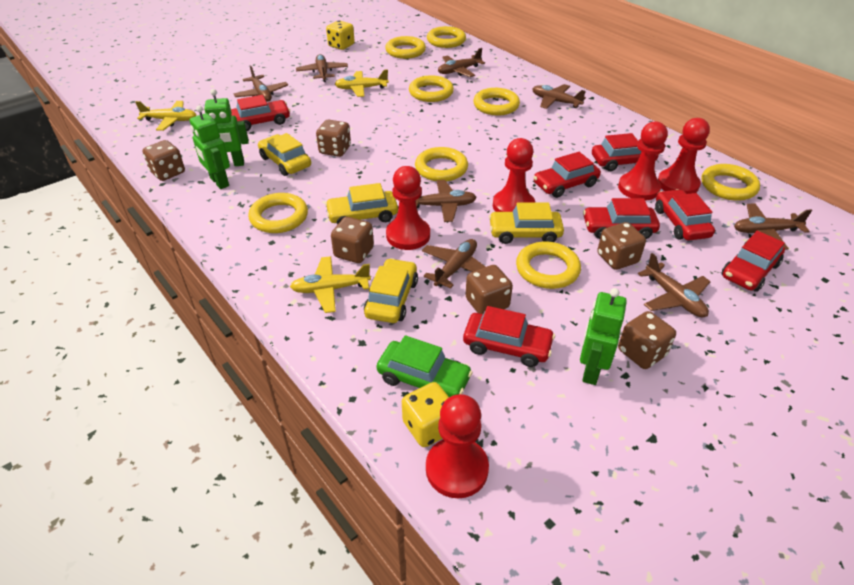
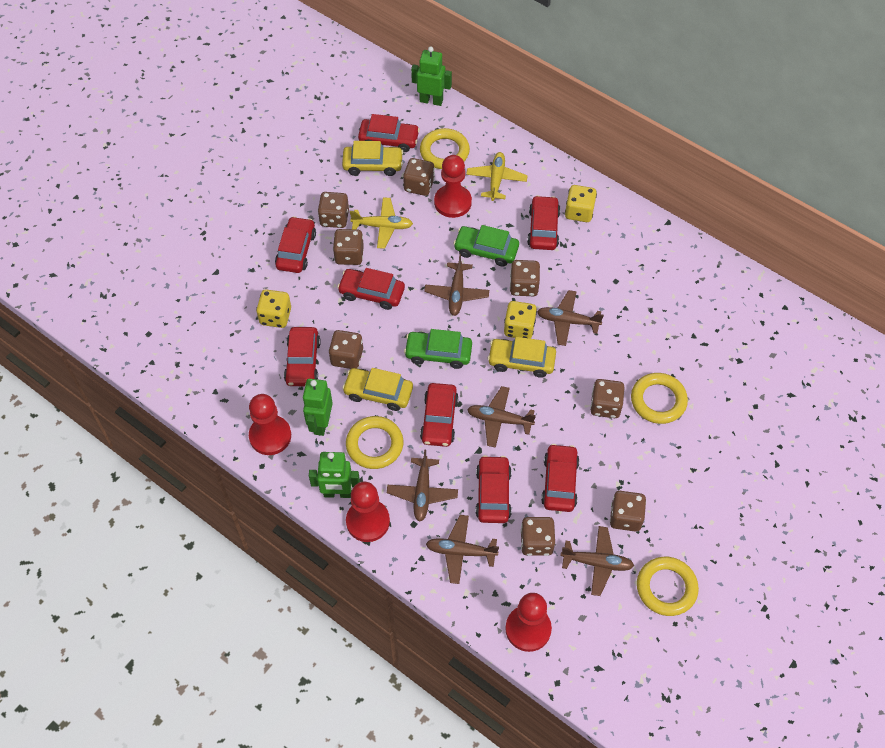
brown dice: [142,140,185,181] [316,120,351,157] [331,217,374,263] [466,265,513,314] [597,222,646,270] [618,311,676,369] = 6 -> [318,192,349,228] [329,330,363,369] [333,229,364,265] [403,158,435,196] [510,260,540,296] [520,517,555,556] [590,379,625,418] [610,491,646,532] = 8
brown plane: [234,65,288,102] [296,54,348,82] [416,180,477,222] [422,239,486,288] [438,48,485,77] [532,84,586,109] [638,253,711,318] [734,203,812,250] = 8 -> [387,450,458,522] [424,254,489,316] [426,515,499,584] [467,386,536,448] [537,290,604,346] [561,526,634,596] = 6
green car: [376,335,473,397] = 1 -> [404,329,472,369] [453,225,519,267] = 2
red car: [231,95,290,131] [463,306,555,367] [533,152,601,198] [583,198,660,239] [592,133,659,171] [655,189,715,241] [721,231,785,292] = 7 -> [275,216,316,273] [284,327,321,386] [337,268,405,310] [358,114,420,152] [420,383,459,447] [475,455,512,523] [527,195,560,250] [541,444,579,512] = 8
red pawn: [386,166,430,250] [426,394,489,498] [493,138,535,212] [618,121,668,200] [658,118,710,194] = 5 -> [249,394,291,455] [346,482,390,542] [434,155,472,218] [505,593,552,652] = 4
yellow car: [258,133,311,176] [325,183,398,225] [364,258,418,323] [489,202,564,244] = 4 -> [342,141,403,176] [342,368,413,411] [488,337,556,378] = 3
yellow dice: [326,20,355,50] [402,382,449,447] = 2 -> [256,289,291,328] [504,301,537,339] [565,185,597,222] = 3
yellow plane: [135,101,196,131] [290,256,371,313] [335,69,389,97] = 3 -> [350,197,413,249] [466,152,528,201] = 2
yellow ring: [248,193,308,233] [385,36,426,59] [409,75,454,102] [415,147,468,181] [427,26,466,48] [473,88,520,115] [516,241,581,289] [701,164,760,201] = 8 -> [346,416,403,469] [420,128,470,169] [631,373,688,424] [637,557,699,616] = 4

